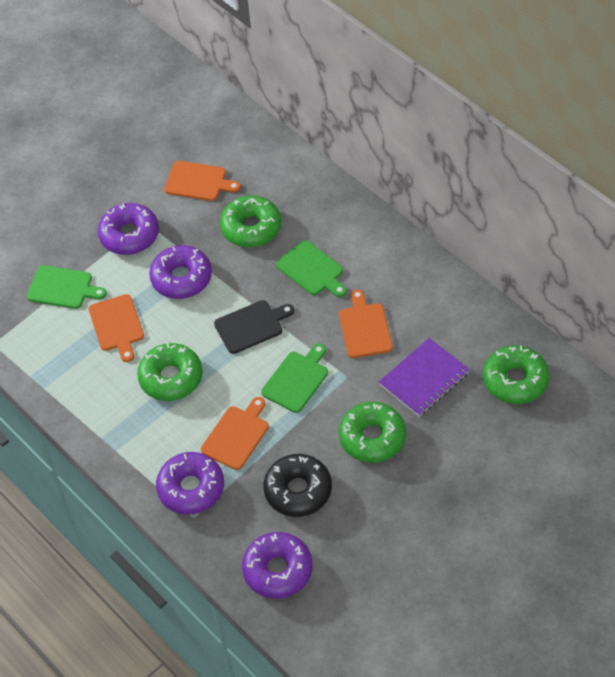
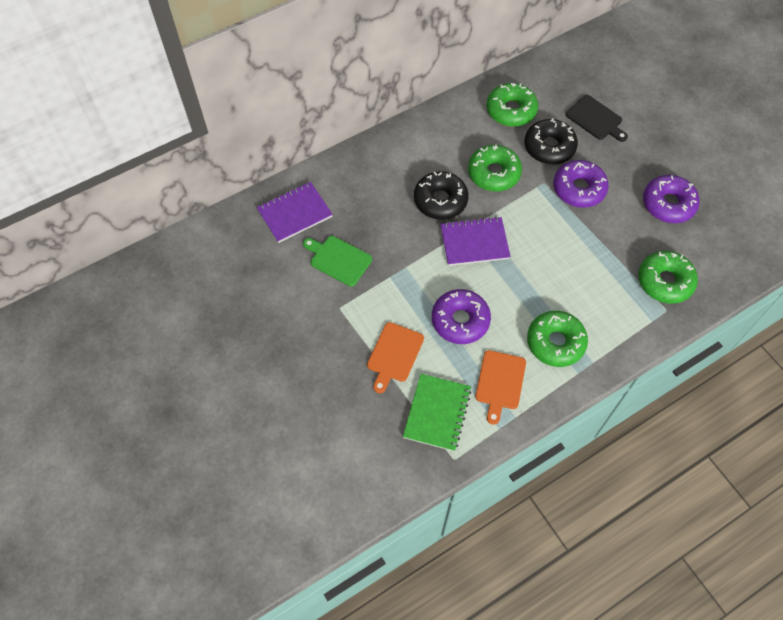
black donut: [263,454,332,517] = 1 -> [414,171,469,220] [524,118,578,165] = 2
green cutting board: [27,265,107,309] [261,344,328,413] [276,240,347,297] = 3 -> [303,236,372,286] = 1
green notebook: none = 0 -> [403,374,472,451] = 1
orange cutting board: [88,294,144,362] [164,161,241,201] [201,397,269,470] [339,289,393,358] = 4 -> [367,322,424,393] [475,350,526,425] = 2
purple donut: [98,203,159,255] [149,245,212,299] [156,452,224,515] [242,532,313,599] = 4 -> [432,289,491,344] [553,160,609,208] [643,175,700,223] = 3
purple notebook: [379,338,470,417] = 1 -> [257,182,333,243] [440,216,511,266] = 2

